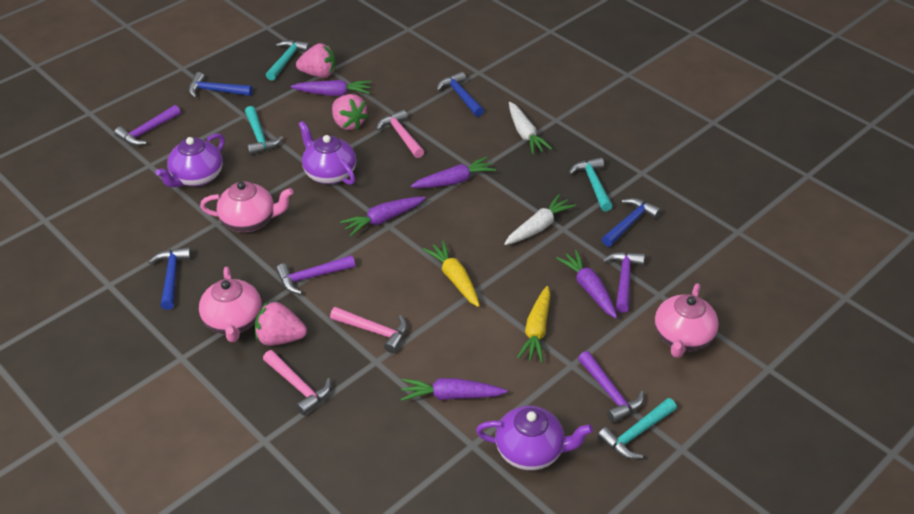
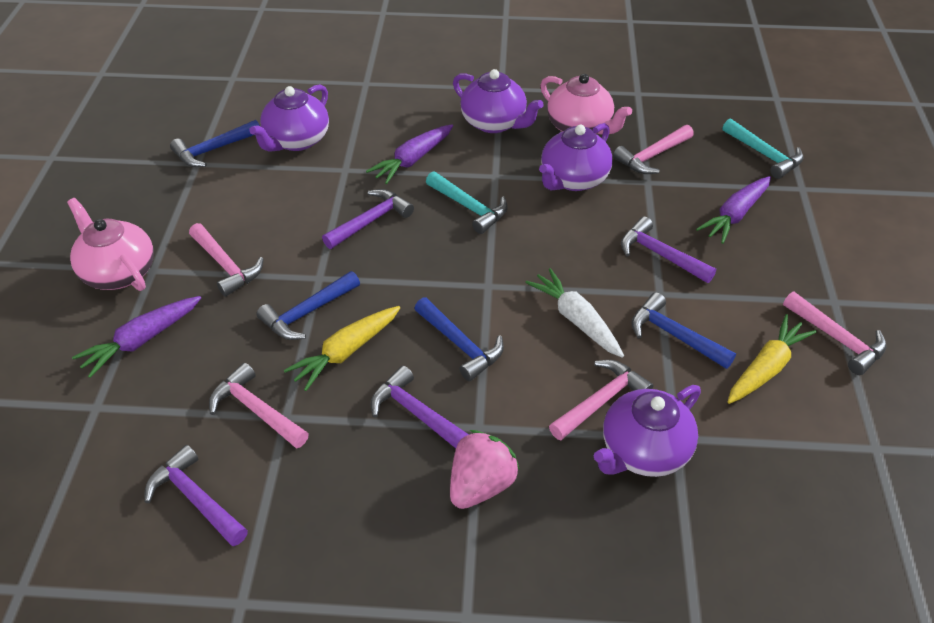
pink hammer: [263,350,331,415] [330,307,407,353] [376,110,424,158] = 3 -> [189,223,263,297] [209,363,309,449] [549,360,653,440] [613,125,694,174] [783,292,887,375] = 5
pink strawberry: [255,301,307,346] [296,43,336,78] [332,94,369,130] = 3 -> [450,430,520,509] = 1
pink teapot: [199,267,262,342] [200,181,294,232] [655,283,719,358] = 3 -> [67,198,154,291] [540,74,632,135] = 2
purple carrot: [291,80,371,96] [340,197,426,236] [401,378,507,401] [411,157,496,188] [556,250,617,318] = 5 -> [72,296,201,378] [366,124,453,184] [696,176,771,244] = 3
purple teapot: [156,133,225,188] [299,121,356,185] [476,406,593,470] = 3 -> [249,84,329,151] [453,69,544,133] [539,123,613,191] [594,385,701,477] = 4
turquoise hammer: [245,106,283,155] [266,40,310,81] [569,157,613,212] [597,398,677,459] = 4 -> [426,171,508,234] [722,119,803,179] = 2
white carrot: [504,194,576,245] [509,102,552,154] = 2 -> [525,268,624,358] = 1

